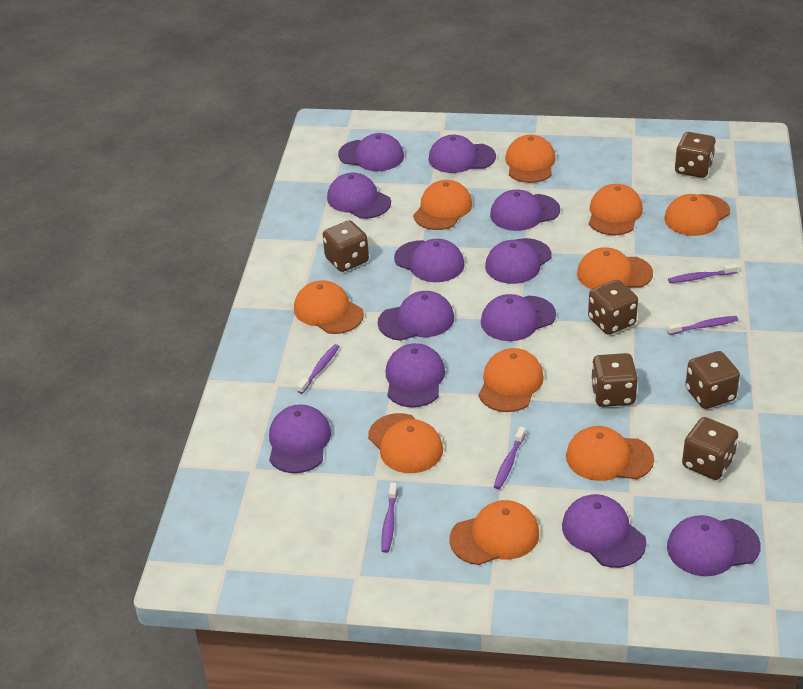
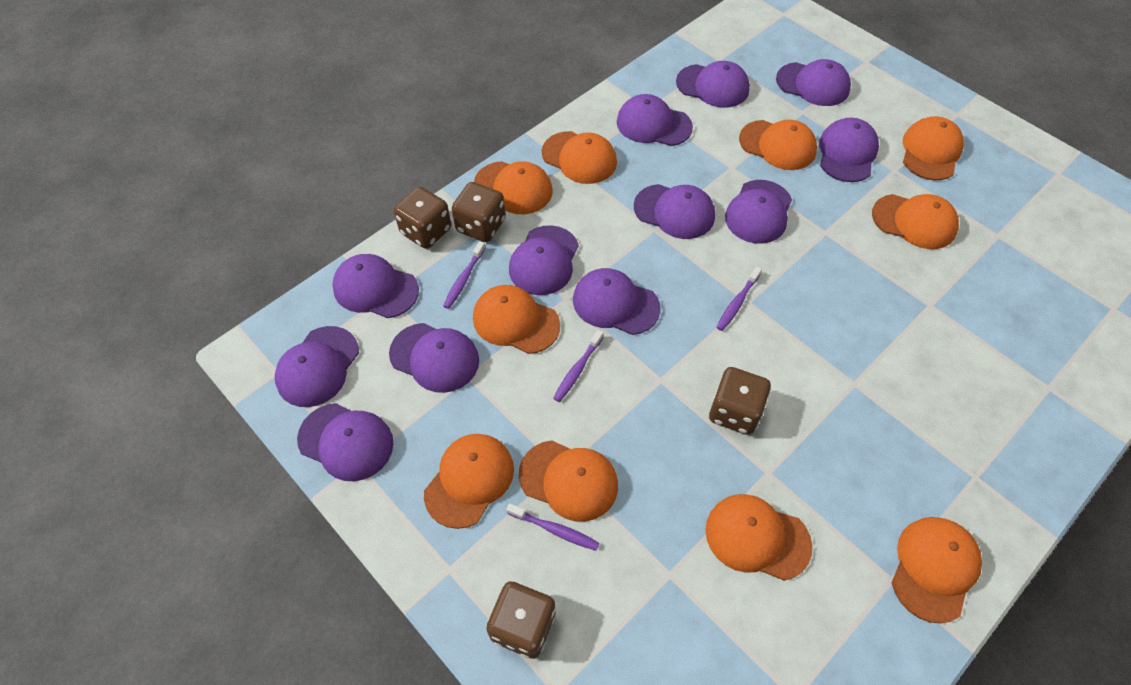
brown dice: [323,220,369,272] [588,280,638,335] [591,353,638,407] [675,132,716,178] [682,417,738,480] [685,351,740,409] = 6 -> [394,187,451,249] [452,182,506,242] [486,581,556,659] [709,367,771,435] = 4
purple toothbrush: [297,344,340,394] [381,483,397,553] [494,427,526,489] [667,316,738,335] [668,264,738,283] = 5 -> [443,241,485,309] [506,503,599,551] [553,330,604,402] [716,267,762,331] = 4

